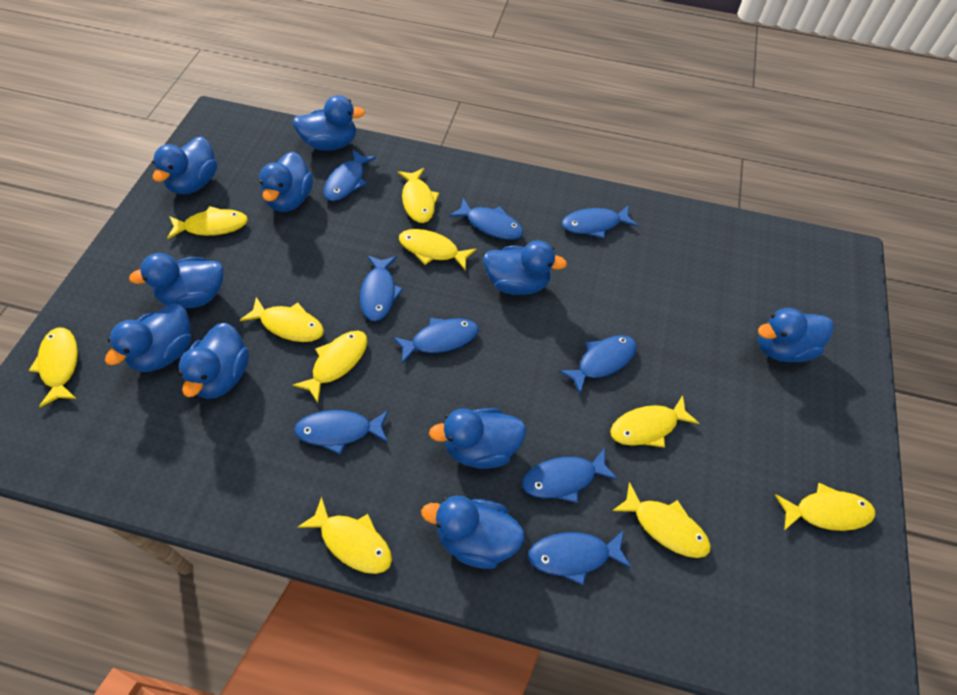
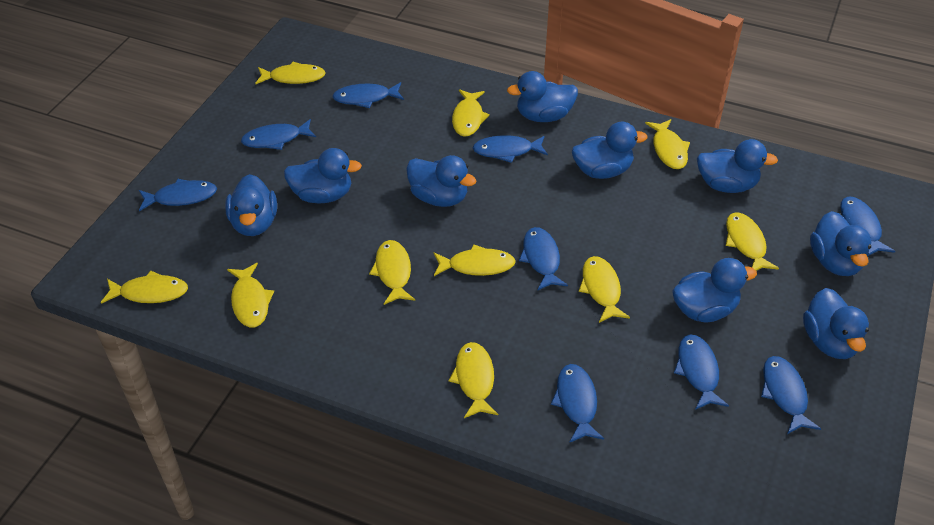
blue duck: [105,303,191,372] [129,253,224,308] [152,136,217,194] [179,323,249,399] [259,152,313,212] [293,95,365,151] [421,496,525,569] [429,408,526,469] [483,240,567,295] [758,308,834,362] = 10 -> [225,174,277,236] [284,148,362,204] [406,155,477,207] [507,71,578,122] [572,122,647,179] [672,258,757,322] [697,139,778,193] [803,288,869,359] [810,211,872,276] = 9

